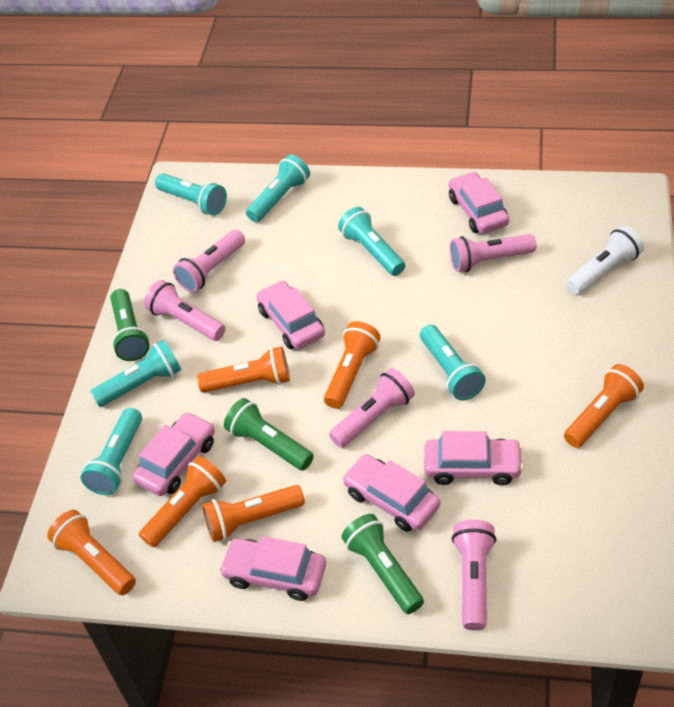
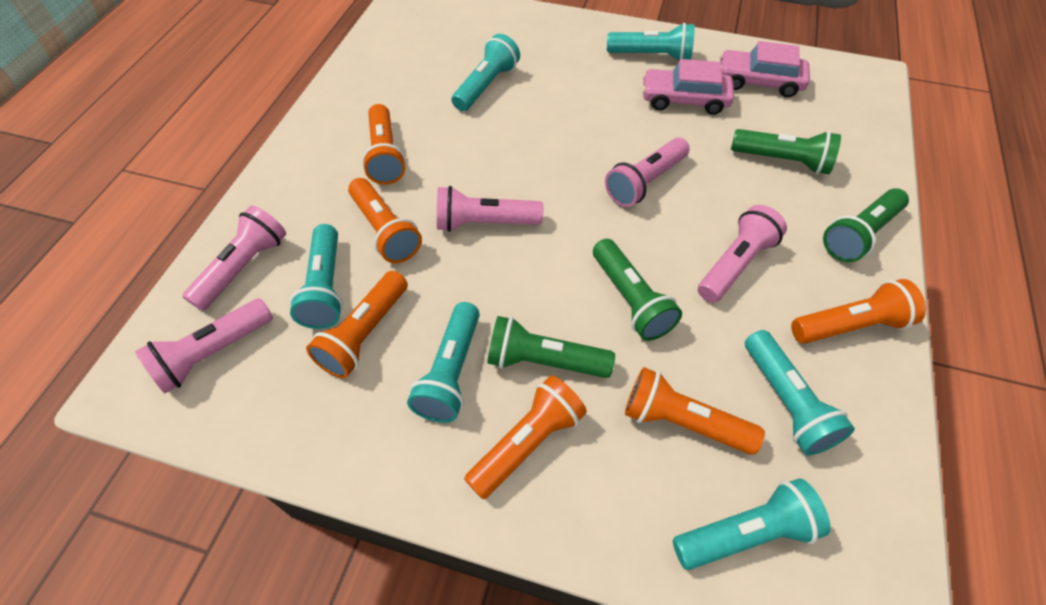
green flashlight: [110,289,150,361] [224,398,314,471] [342,514,424,614] = 3 -> [487,316,615,378] [593,239,682,341] [731,129,841,174] [823,188,909,262] = 4
pink car: [132,412,215,496] [219,536,326,601] [256,280,325,350] [343,454,440,532] [424,431,524,485] [449,172,509,234] = 6 -> [642,59,734,115] [720,41,810,97] = 2
white flashlight: [566,226,644,294] = 1 -> none = 0

